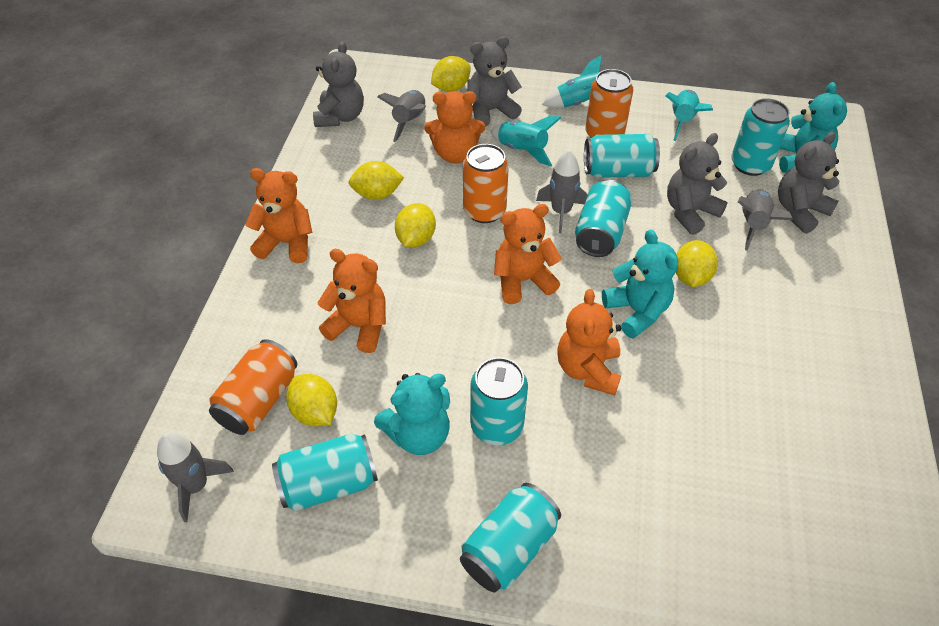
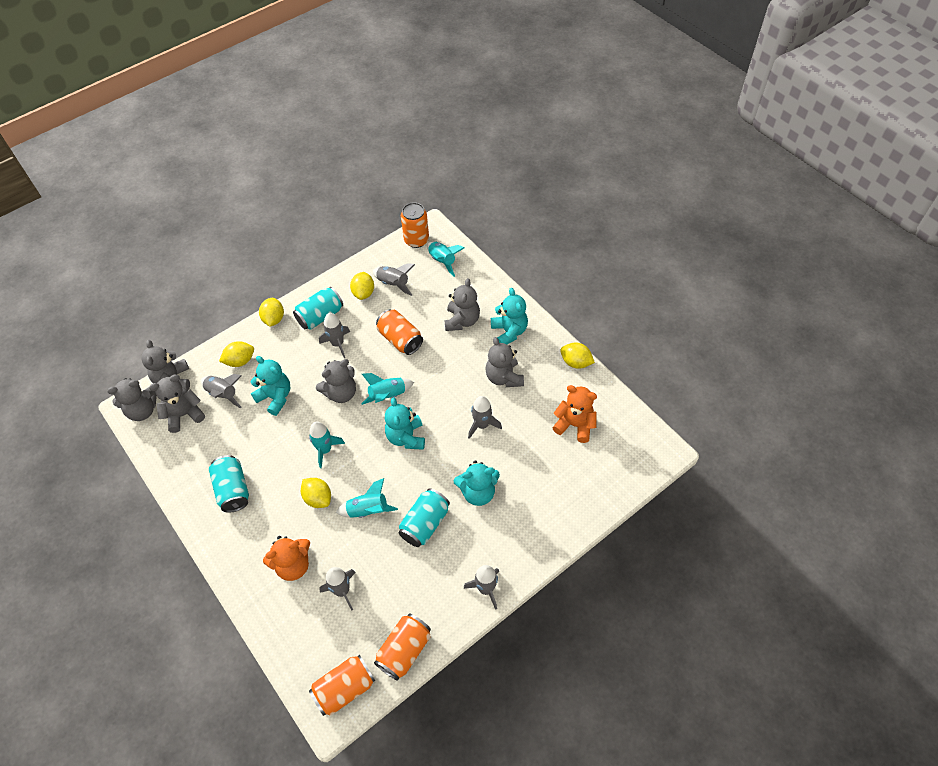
grey rocket: [157,432,234,522] [377,90,426,142] [536,150,588,233] [738,189,793,251] = 4 -> [201,374,242,408] [319,313,350,358] [319,567,356,611] [373,263,415,296] [464,565,499,610] [468,396,502,439] = 6
grey teddy bear: [313,41,364,127] [467,36,522,127] [667,133,728,235] [778,132,839,234] = 4 -> [107,378,157,421] [141,340,190,391] [149,374,205,433] [316,359,356,403] [445,278,480,331] [485,337,524,387] = 6
orange can: [209,339,297,435] [463,144,509,223] [585,69,633,138] = 3 -> [309,655,375,716] [374,614,431,681] [376,309,423,355] [401,202,429,248] = 4
orange teddy bear: [245,168,312,263] [317,249,386,353] [424,91,485,163] [494,204,562,304] [557,289,621,395] = 5 -> [263,536,310,581] [552,385,597,443] = 2
turquoise can: [272,434,378,511] [460,483,561,592] [470,357,528,445] [575,180,632,257] [584,134,660,178] [731,98,790,176] = 6 -> [209,455,249,513] [293,287,343,330] [398,488,450,547] = 3
turquoise rocket: [490,116,561,166] [542,55,602,108] [665,90,713,141] = 3 -> [309,421,345,468] [336,478,398,518] [361,373,414,405] [427,242,464,277] = 4
turquoise teddy bear: [374,373,450,455] [602,229,678,339] [779,82,847,173] = 3 -> [251,356,290,416] [385,397,425,450] [454,460,500,506] [491,288,528,344] = 4

